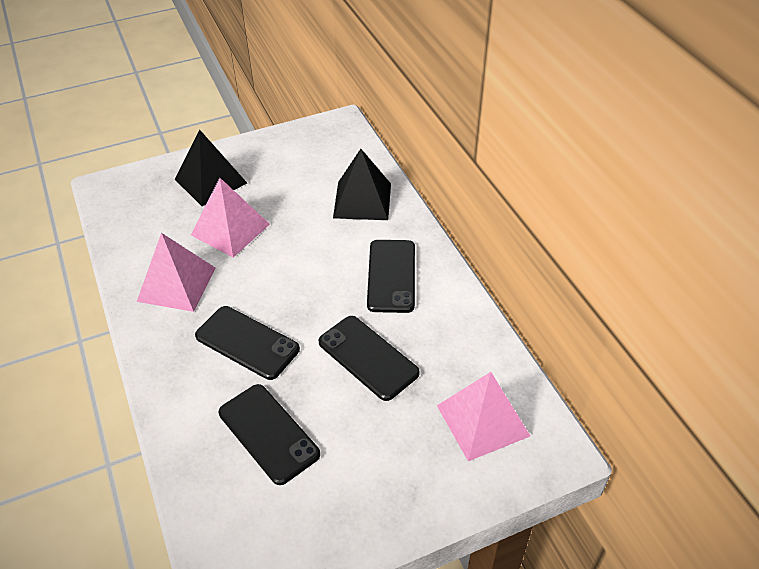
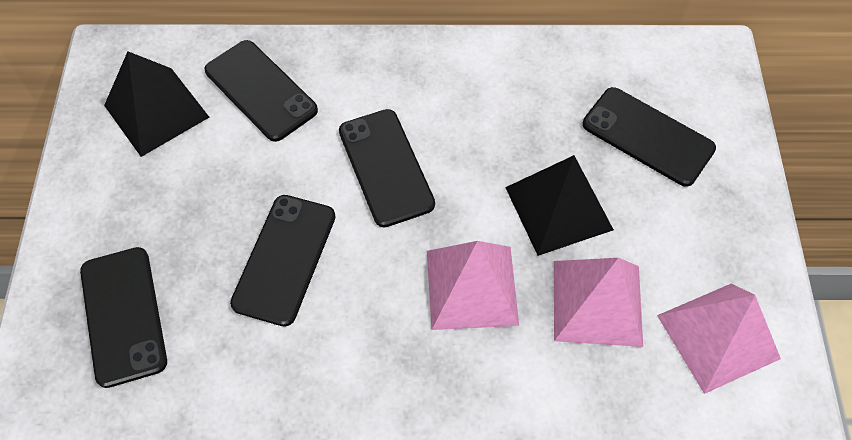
black phone: [195,306,300,380] [219,384,320,485] [318,316,420,401] [367,240,415,313] = 4 -> [80,247,167,388] [205,40,318,142] [230,195,336,327] [339,109,435,227] [583,87,716,187] = 5

